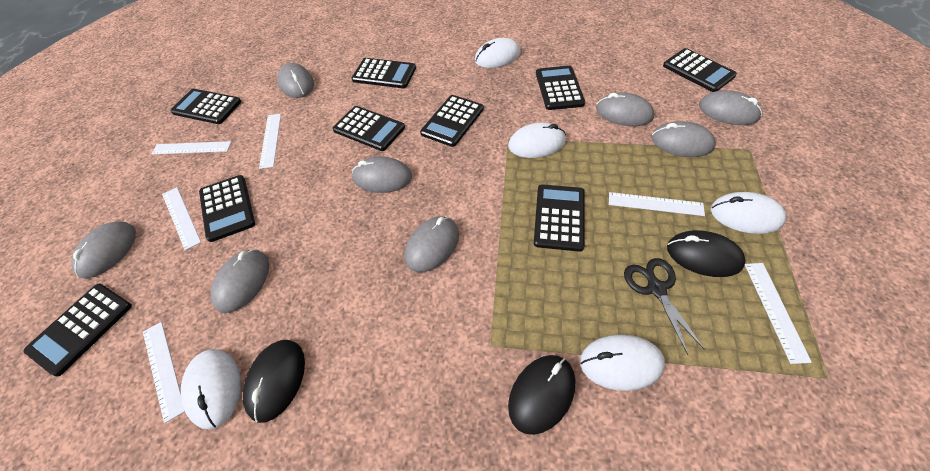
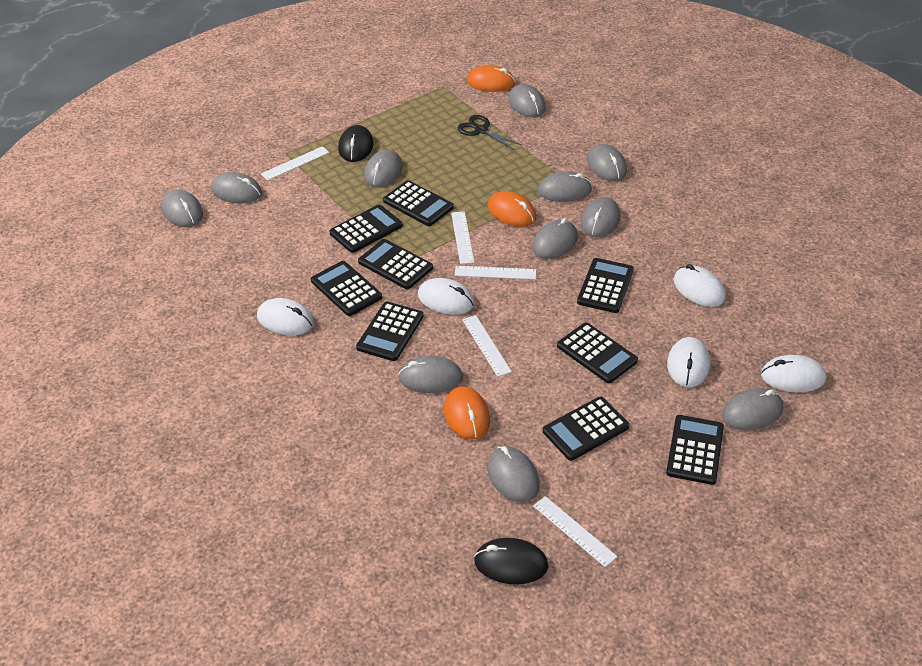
black mouse: [243,340,305,423] [508,355,575,435] [667,230,746,277] = 3 -> [338,125,374,162] [474,538,548,585] = 2
grey mouse: [71,221,136,279] [211,249,269,313] [277,63,314,98] [352,156,412,193] [405,216,459,272] [596,92,654,126] [651,121,716,157] [699,90,762,125] = 8 -> [162,190,203,227] [211,172,262,203] [364,150,402,187] [398,356,463,393] [487,446,540,502] [508,84,546,117] [532,218,578,259] [538,172,592,202] [581,197,620,237] [587,144,627,181] [722,388,783,430] = 11
orange mouse: none = 0 -> [444,386,490,440] [467,65,515,92] [488,191,536,227] = 3
white ruler: [143,322,185,423] [152,141,231,155] [162,187,201,251] [259,114,281,169] [609,192,705,216] [745,263,812,364] = 6 -> [261,146,330,181] [451,211,474,264] [455,266,536,280] [462,315,512,377] [533,496,617,567] = 5

